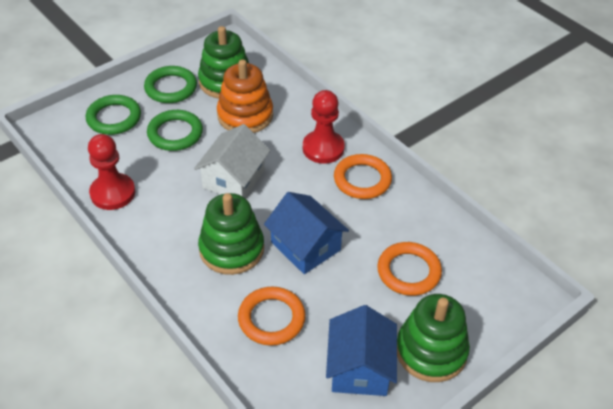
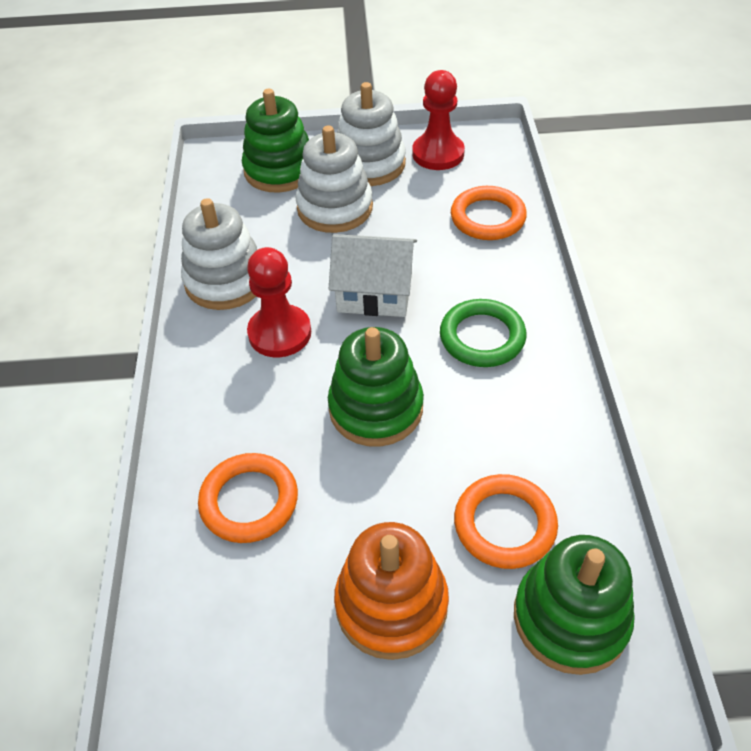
blue house: [264,192,349,274] [326,305,397,396] = 2 -> none = 0
green ring: [86,95,141,135] [144,66,197,103] [147,110,203,151] = 3 -> [440,299,526,367] = 1
white stacking toy: none = 0 -> [181,198,258,310] [296,126,373,233] [337,82,406,186] = 3

